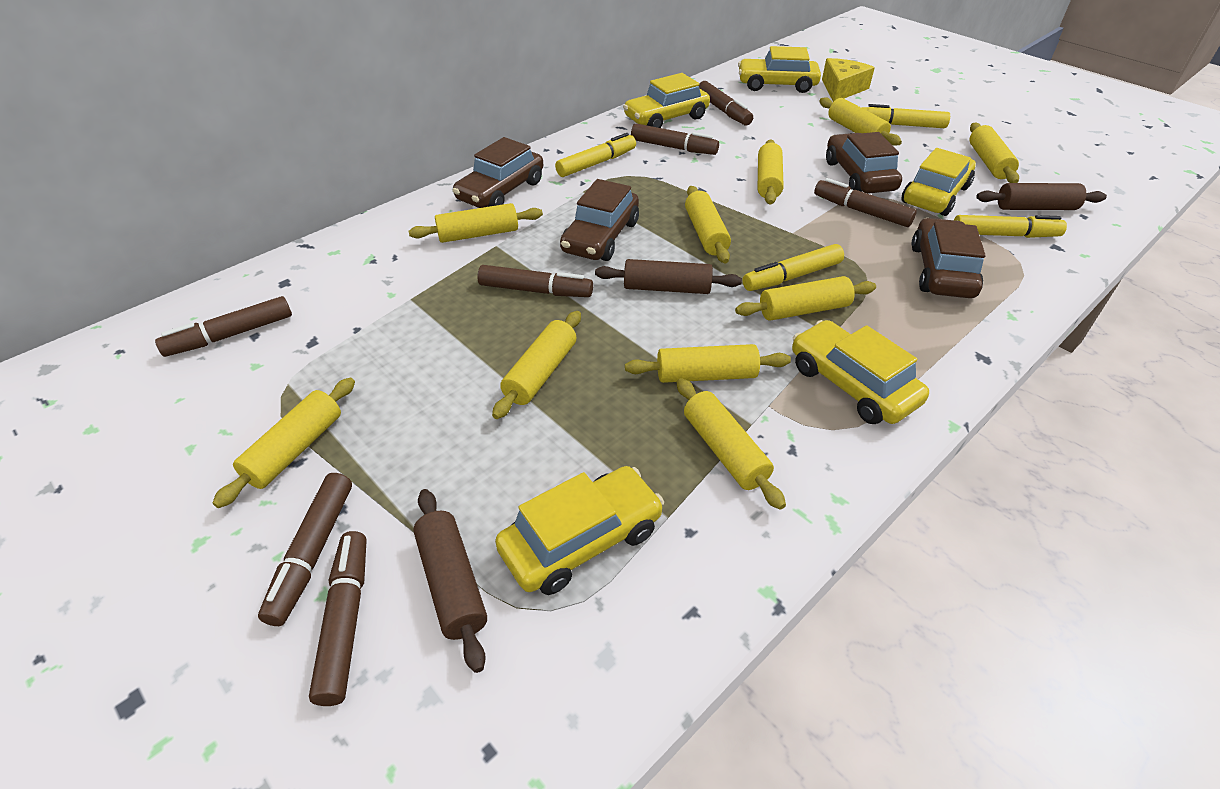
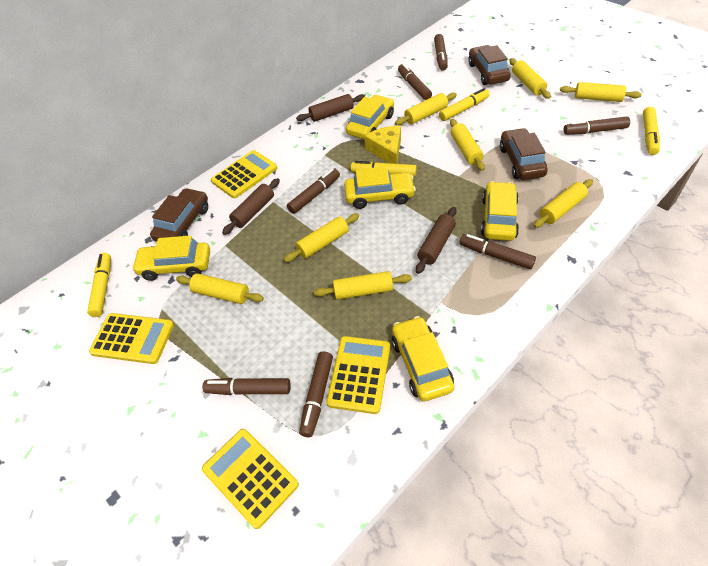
brown car: [453,137,543,208] [560,179,639,261] [826,132,902,194] [912,218,986,298] = 4 -> [150,188,208,242] [468,45,511,85] [500,128,548,180] = 3
yellow calculator: none = 0 -> [89,313,174,364] [202,429,299,529] [211,150,277,199] [326,336,390,414] = 4
yellow rolling pin: [212,378,355,508] [409,203,543,243] [492,311,581,419] [625,344,791,383] [677,378,786,510] [685,186,731,263] [735,276,876,321] [757,140,784,204] [820,97,902,146] [969,123,1019,183] = 10 -> [176,273,264,304] [284,213,359,262] [314,271,412,300] [395,93,457,125] [450,119,485,171] [509,58,551,99] [533,179,593,228] [560,82,642,102] = 8

